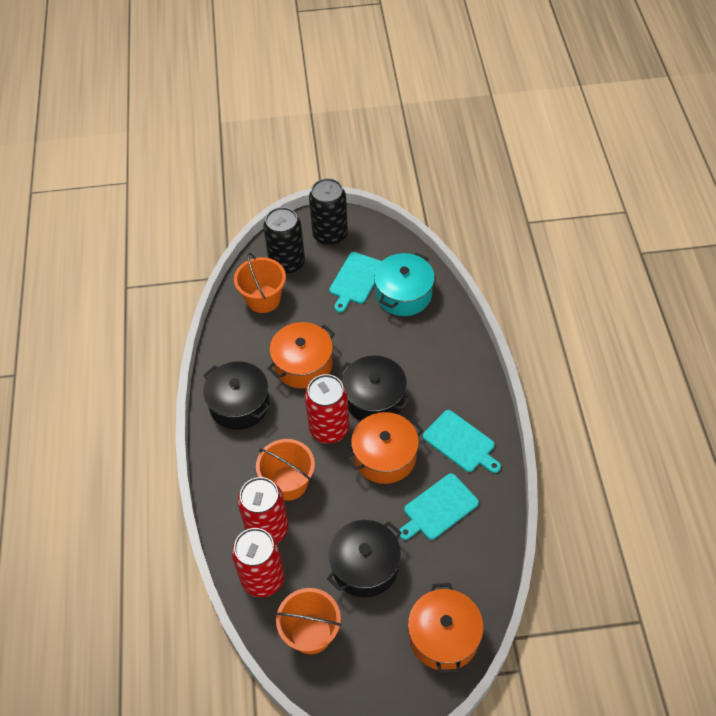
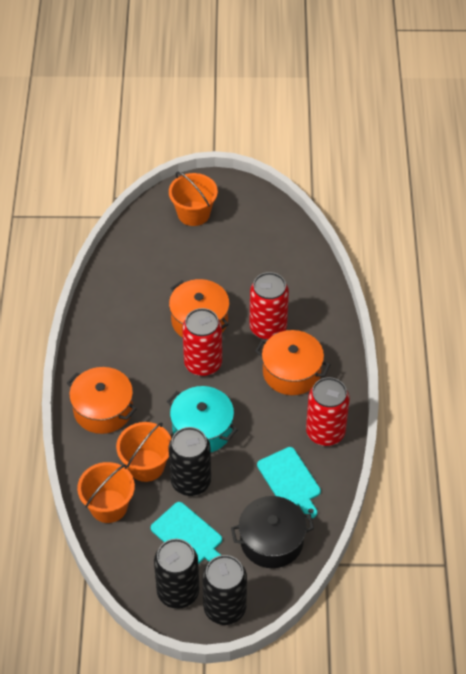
black can: [263,207,305,275] [309,178,348,246] = 2 -> [154,539,199,609] [168,427,211,496] [202,555,247,625] = 3
black pot: [203,361,270,430] [327,520,401,598] [337,356,412,421] = 3 -> [231,496,314,568] = 1
turquoise cutting board: [329,252,381,312] [399,473,479,540] [423,410,501,473] = 3 -> [151,502,222,564] [257,447,321,518] = 2

